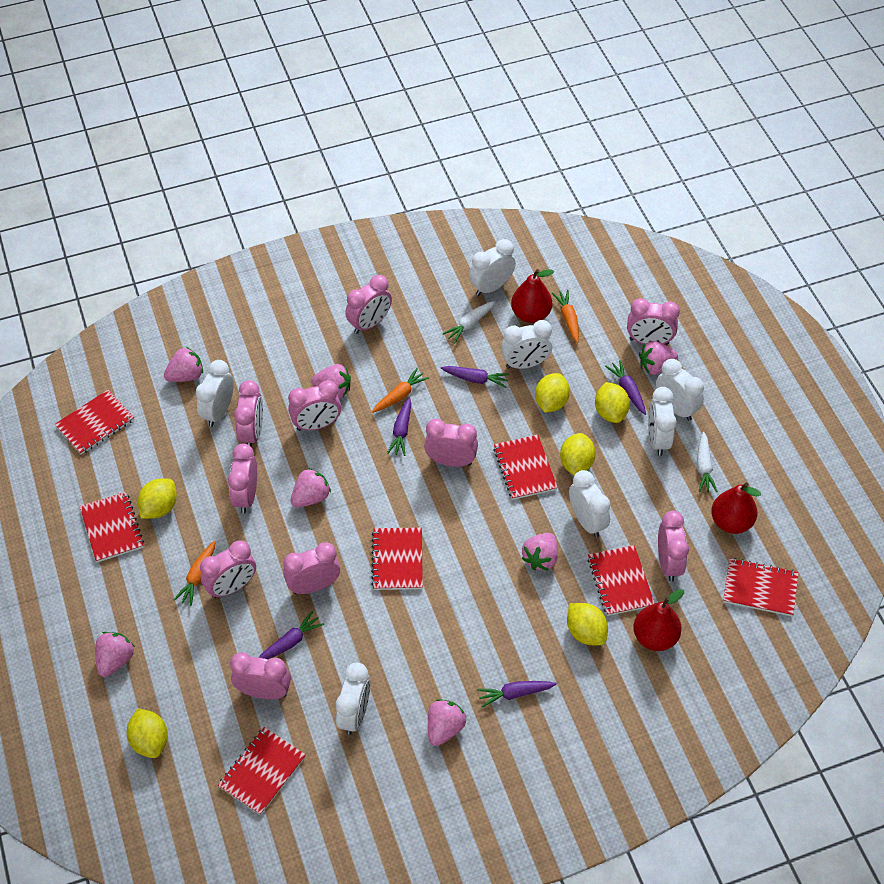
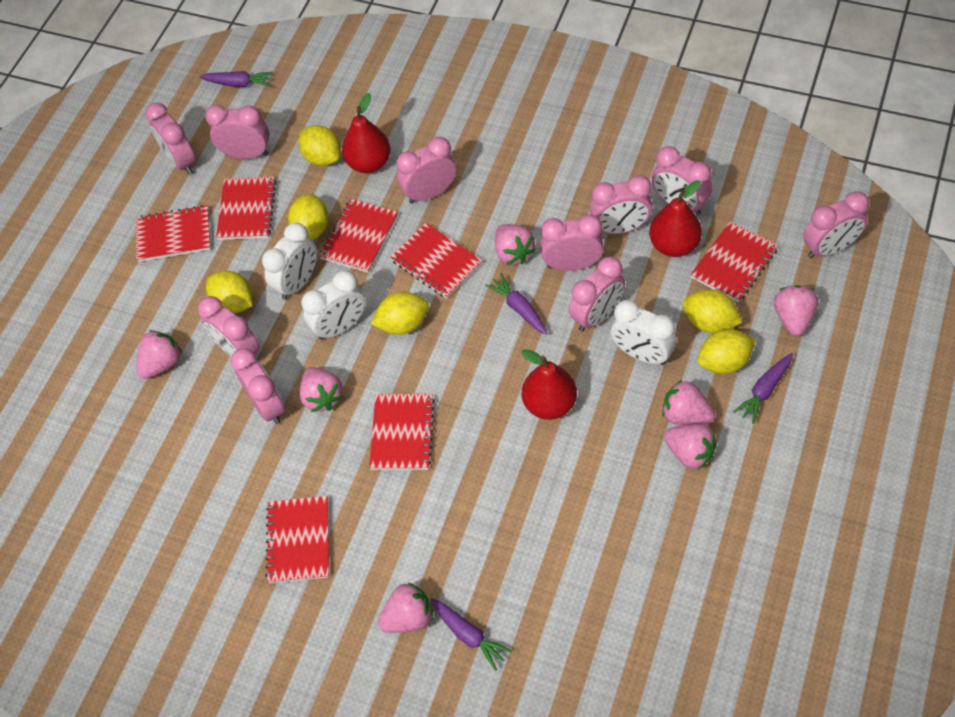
orange carrot: [174,541,216,606] [372,368,429,413] [552,290,579,343] = 3 -> none = 0
purple carrot: [258,611,324,659] [387,397,411,456] [441,366,510,388] [477,681,557,708] [605,360,646,415] = 5 -> [199,71,273,87] [430,598,512,671] [485,273,548,335] [733,353,793,424] = 4
white carrot: [442,301,496,343] [697,432,718,492] = 2 -> none = 0
white clock: [196,360,234,427] [336,663,371,735] [469,239,516,296] [501,320,553,369] [569,470,610,538] [648,387,677,456] [656,359,704,421] = 7 -> [262,223,317,300] [301,270,366,340] [610,300,677,365] = 3

